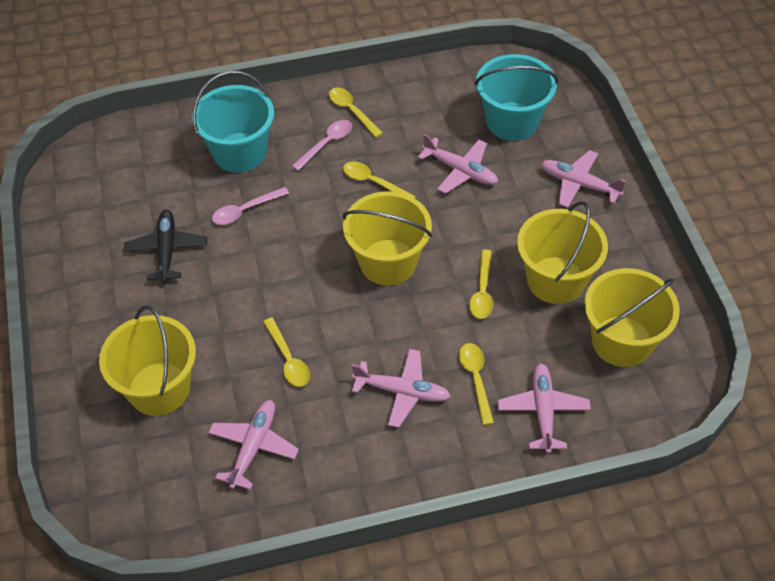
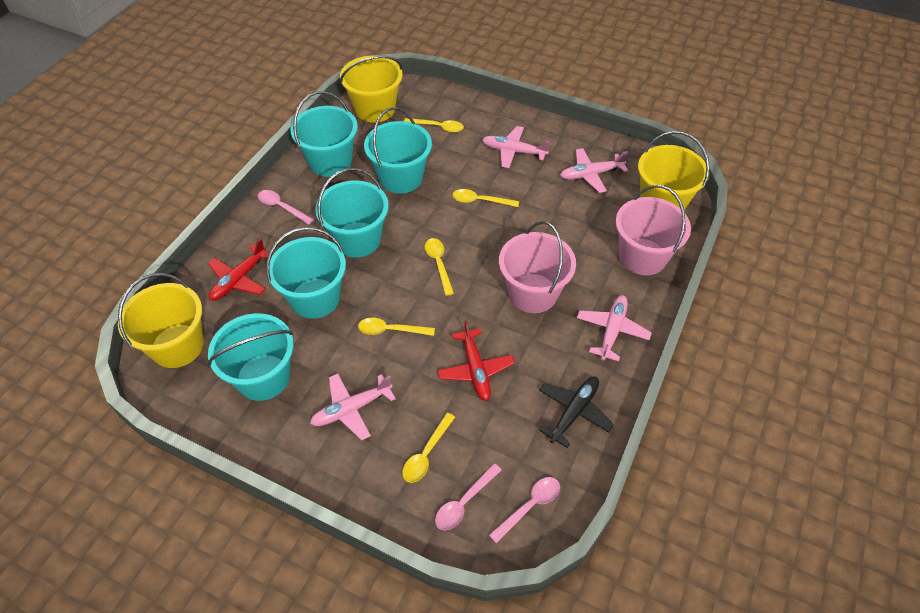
pink bucket: none = 0 -> [499,221,576,313] [615,185,691,275] = 2
pink plane: [208,400,299,490] [352,349,450,428] [418,134,498,194] [498,363,591,453] [541,150,626,208] = 5 -> [310,373,396,441] [482,126,550,168] [560,148,628,193] [577,295,652,361] = 4
pink spoon: [212,187,289,225] [292,120,352,171] = 2 -> [258,190,314,225] [435,463,502,530] [489,477,560,543] = 3
red plane: none = 0 -> [208,238,269,301] [437,320,515,401] = 2
turquoise bucket: [192,71,274,173] [474,54,558,141] = 2 -> [208,313,294,401] [266,227,346,319] [290,91,358,177] [315,168,389,258] [364,107,432,193] = 5
yellow bucket: [99,305,196,416] [343,191,432,286] [517,201,608,304] [584,268,680,367] = 4 -> [118,273,204,368] [340,55,403,123] [638,131,709,210] = 3

